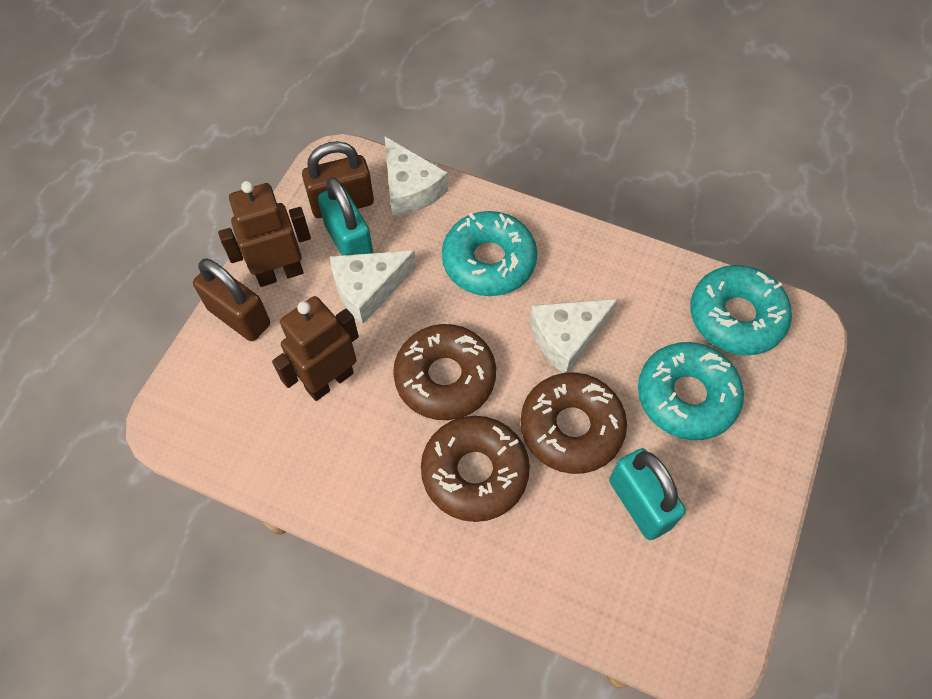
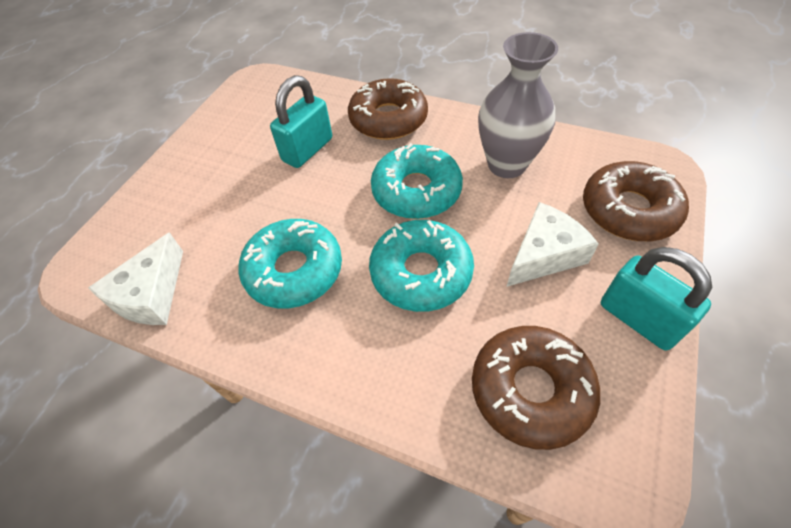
brown padlock: [193,258,270,341] [302,141,374,218] = 2 -> none = 0
brown robot: [218,181,311,287] [272,296,359,401] = 2 -> none = 0
grey vase: none = 0 -> [478,32,558,178] = 1
white cheese: [330,251,416,324] [385,137,448,217] [530,299,618,373] = 3 -> [88,232,183,325] [506,202,599,287] = 2

